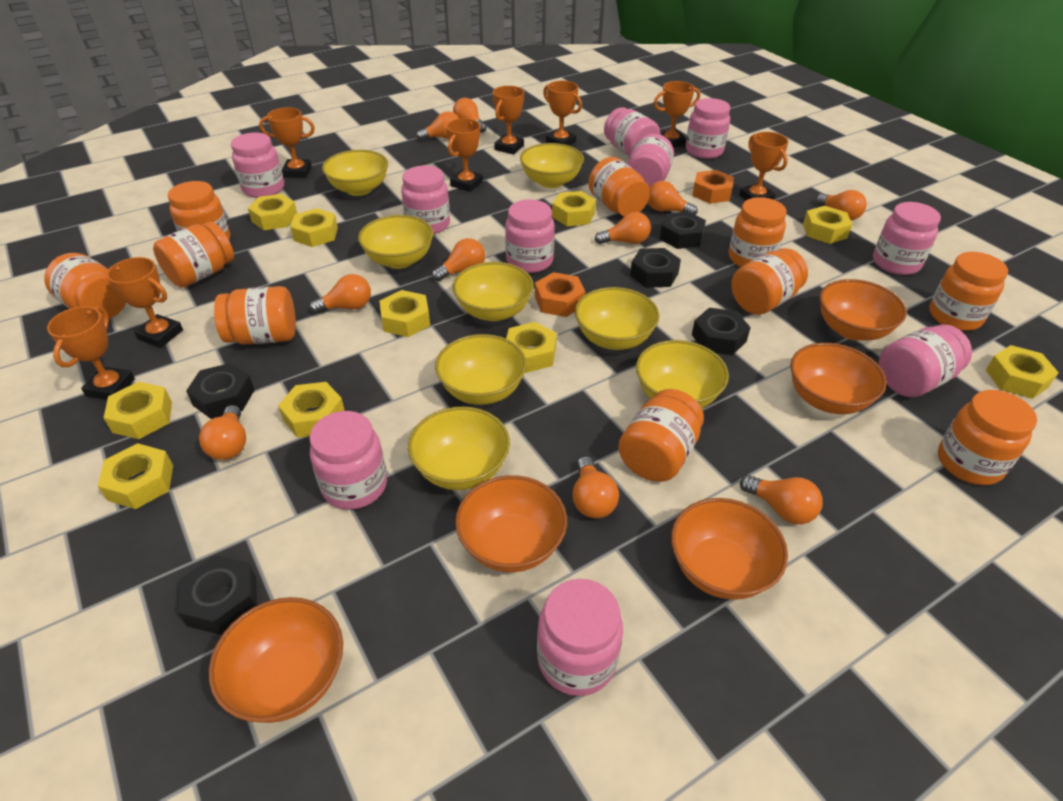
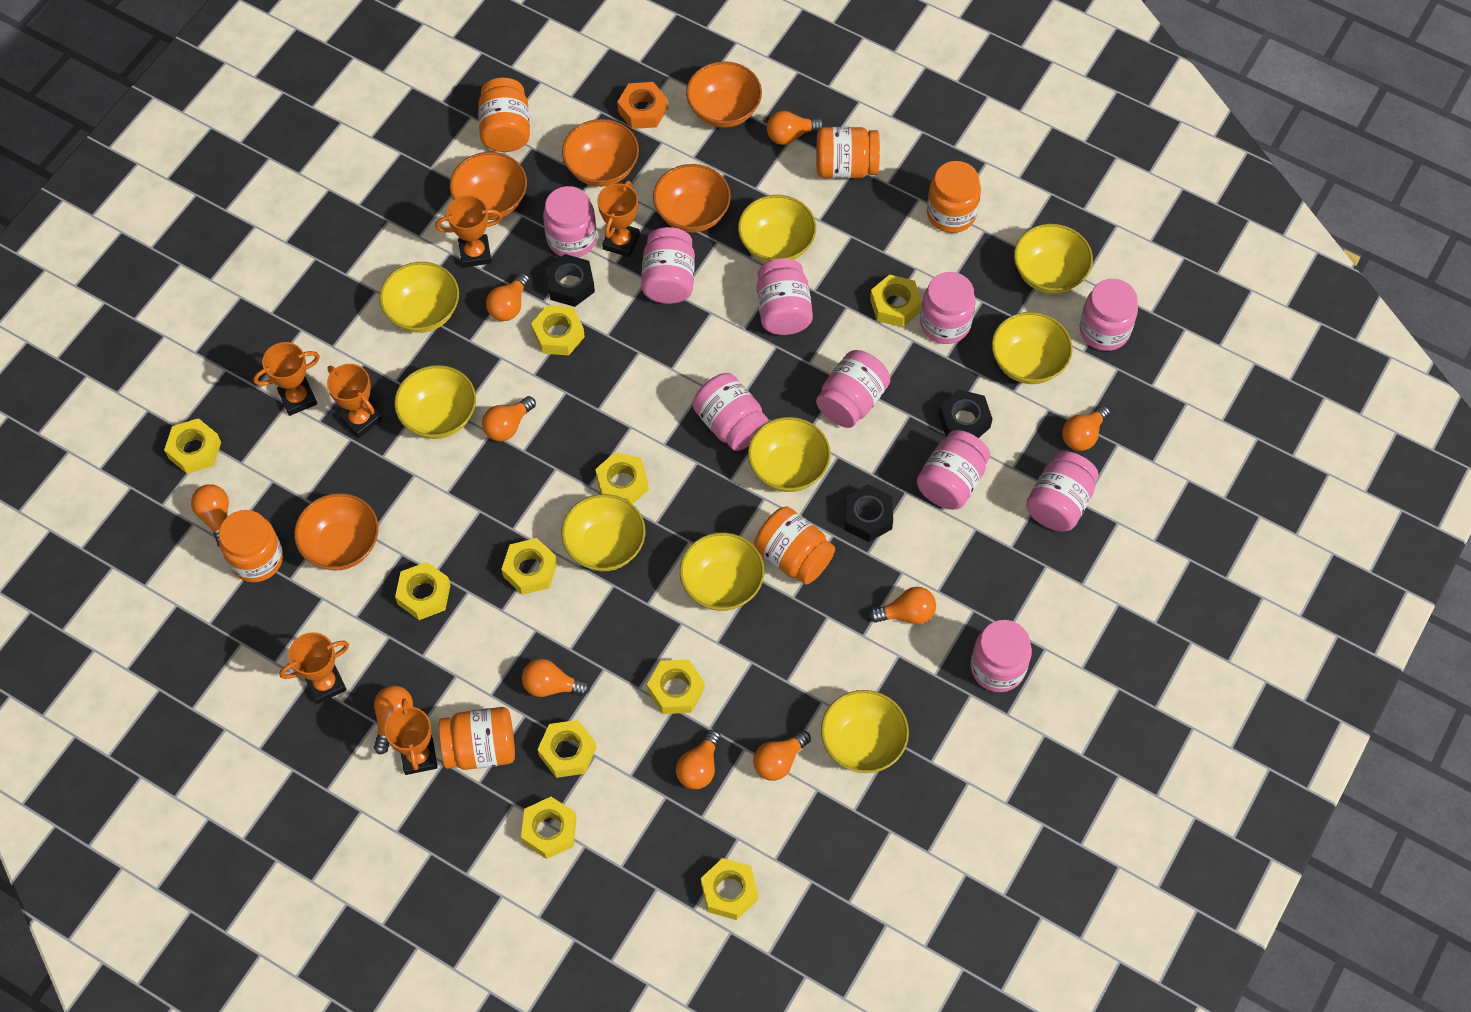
black nut: [178,555,257,635] [186,363,254,419] [630,248,681,288] [660,211,706,249] [692,308,751,355] = 5 -> [545,254,595,307] [844,484,893,542] [938,389,993,438] = 3
orange jar: [44,253,126,319] [153,221,234,287] [168,181,230,240] [214,286,296,345] [588,157,650,216] [618,389,704,482] [729,197,787,267] [731,248,808,315] [929,252,1008,331] [938,390,1037,485] = 10 -> [219,510,283,582] [439,707,515,770] [478,78,530,152] [754,506,835,584] [816,127,880,178] [927,161,981,233] = 6
orange nut: [535,272,585,317] [692,170,734,204] = 2 -> [617,82,668,129] = 1
orange trophy: [47,306,135,400] [107,257,183,348] [259,107,315,178] [446,118,483,192] [493,86,524,155] [543,81,582,146] [654,81,700,147] [739,132,789,200] = 8 -> [253,342,320,416] [279,632,349,704] [327,364,382,438] [385,698,438,775] [435,195,502,268] [597,181,640,257] = 6
yellow bowl: [322,150,388,196] [358,215,433,269] [408,406,510,490] [435,334,527,405] [453,262,534,321] [520,143,584,188] [575,287,659,350] [636,340,729,408] = 8 -> [379,262,459,333] [394,365,476,439] [561,494,645,571] [680,533,764,611] [738,195,816,262] [748,417,831,492] [821,690,909,773] [992,312,1072,384] [1014,224,1093,294] = 9

